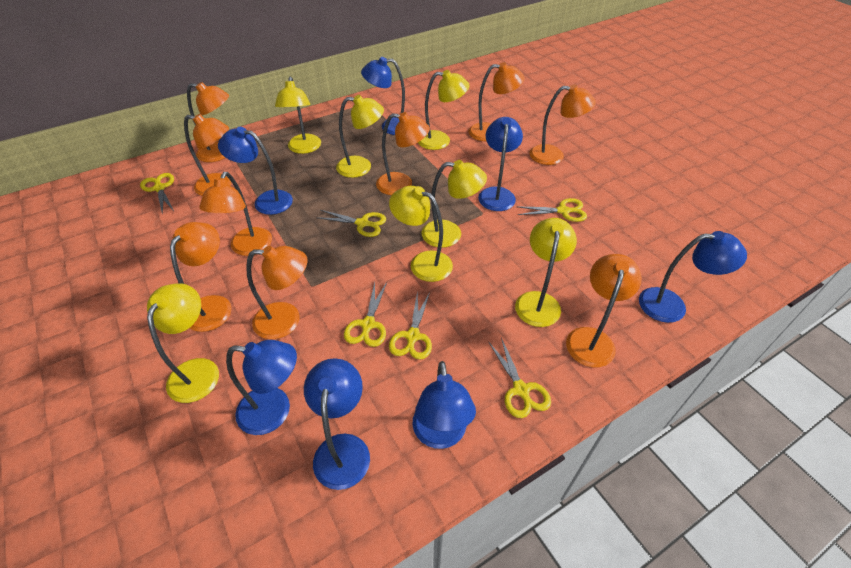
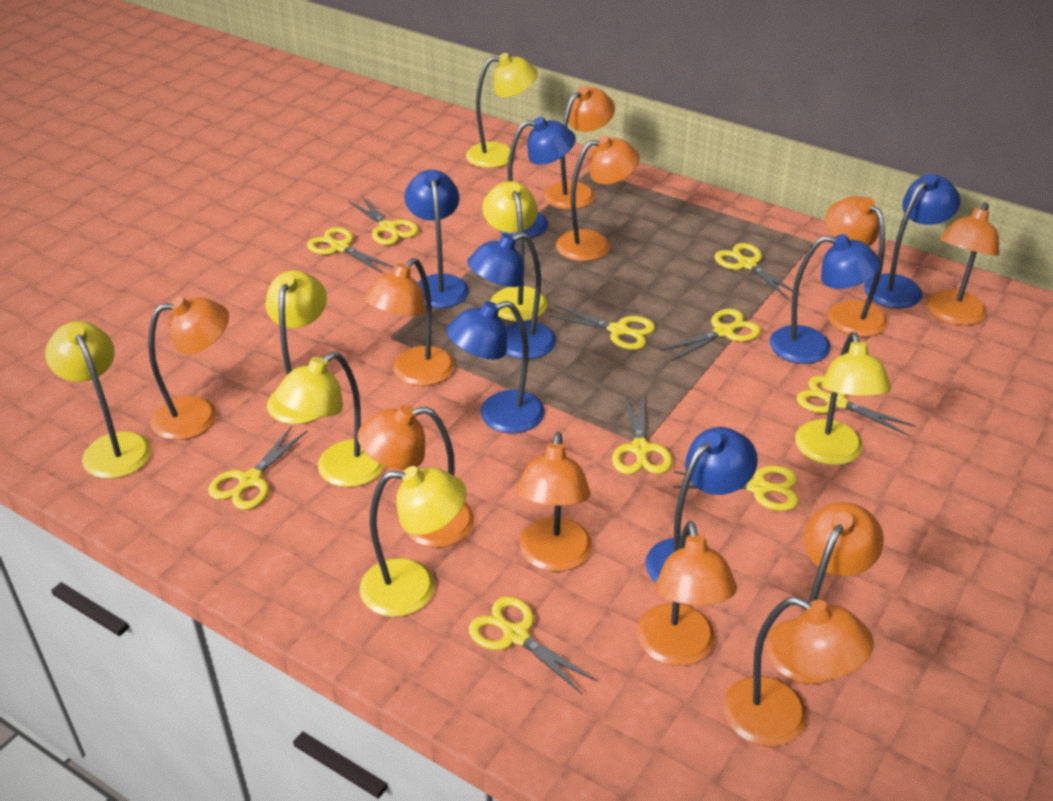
orange lamp: [170,222,232,332] [184,114,231,196] [187,82,229,162] [199,172,272,256] [246,246,307,339] [376,112,430,195] [468,62,525,141] [530,84,596,165] [566,254,642,368] = 9 -> [148,297,229,440] [357,405,474,548] [364,258,454,386] [516,432,592,572] [544,86,615,210] [556,135,640,261] [637,521,737,666] [723,597,874,747] [765,502,884,684] [825,196,888,337] [926,202,999,326] = 11
yellow scissors: [140,173,174,215] [316,210,386,237] [344,282,387,347] [389,292,432,360] [488,338,551,418] [516,198,587,222] = 6 -> [208,426,307,510] [307,227,394,274] [349,196,419,245] [469,596,598,695] [548,305,655,350] [612,395,672,474] [661,309,761,361] [673,466,799,511] [714,243,800,299] [797,376,915,436] = 10

